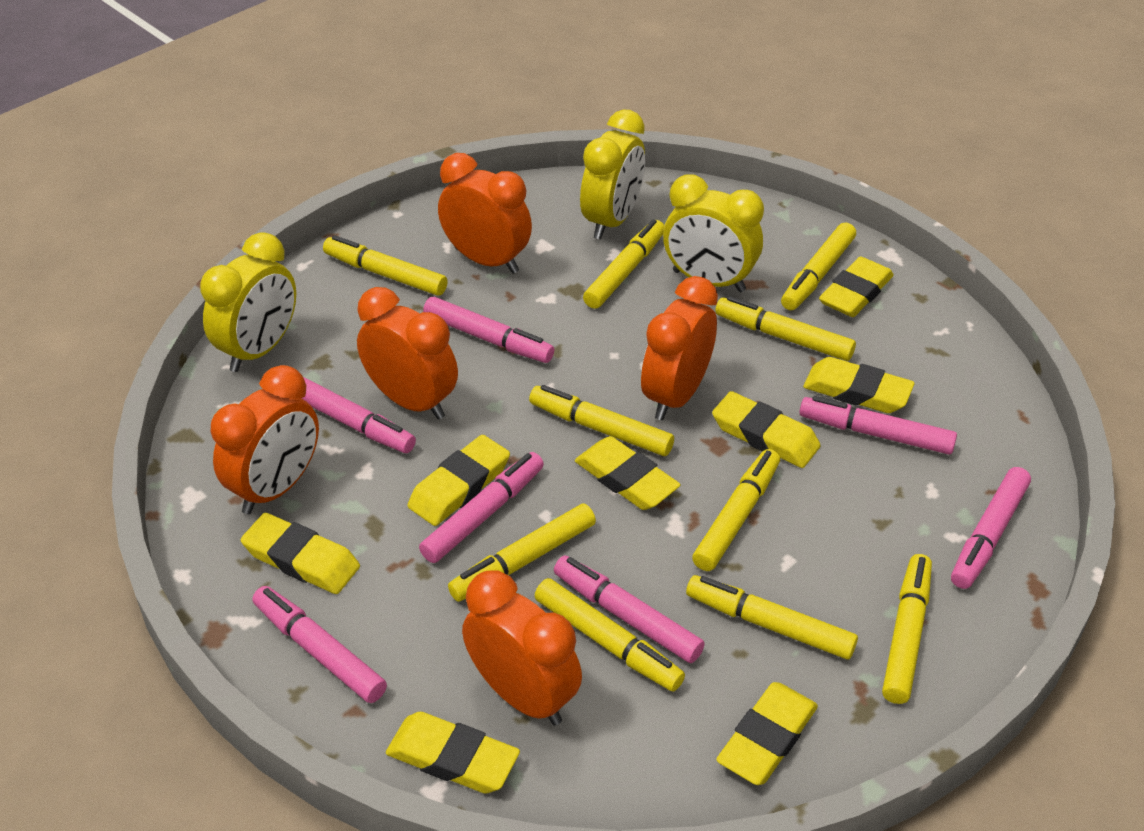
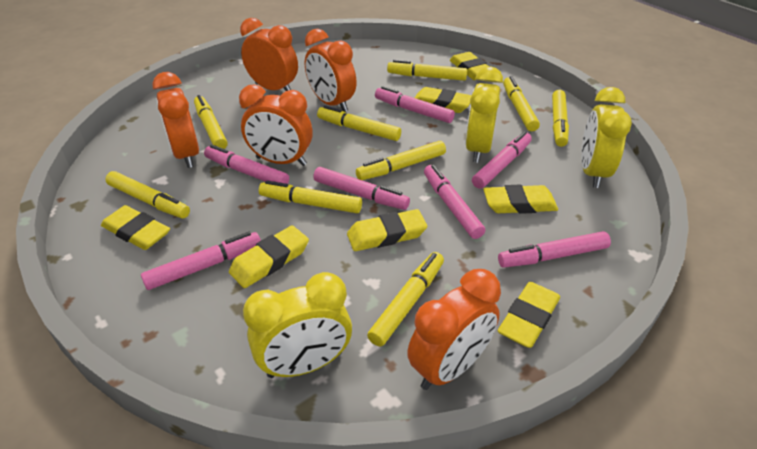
yellow eraser: [241,513,360,594] [386,712,520,793] [407,435,510,526] [575,436,681,510] [712,391,821,468] [716,682,818,785] [803,357,915,413] [819,257,894,317] = 8 -> [101,205,170,250] [229,225,309,288] [347,209,427,251] [415,87,472,113] [450,52,489,80] [483,185,558,214] [498,282,560,348] = 7
yellow marker: [323,235,448,296] [448,503,596,602] [529,385,674,456] [535,578,685,692] [583,219,664,309] [686,575,858,659] [692,449,780,571] [715,296,856,361] [781,222,856,310] [882,554,932,704] = 10 -> [105,171,190,218] [194,95,228,149] [259,180,362,213] [317,105,401,141] [356,141,446,180] [367,252,444,346] [387,60,467,81] [503,76,540,131] [552,90,569,147] = 9

